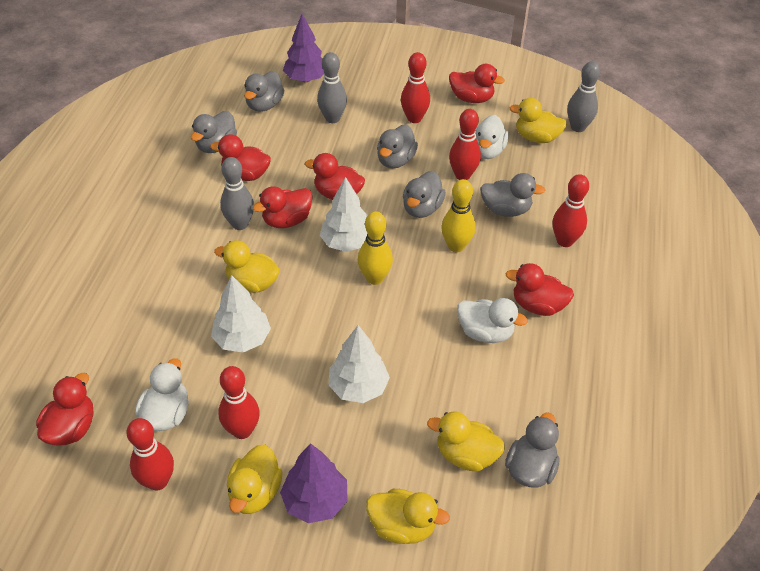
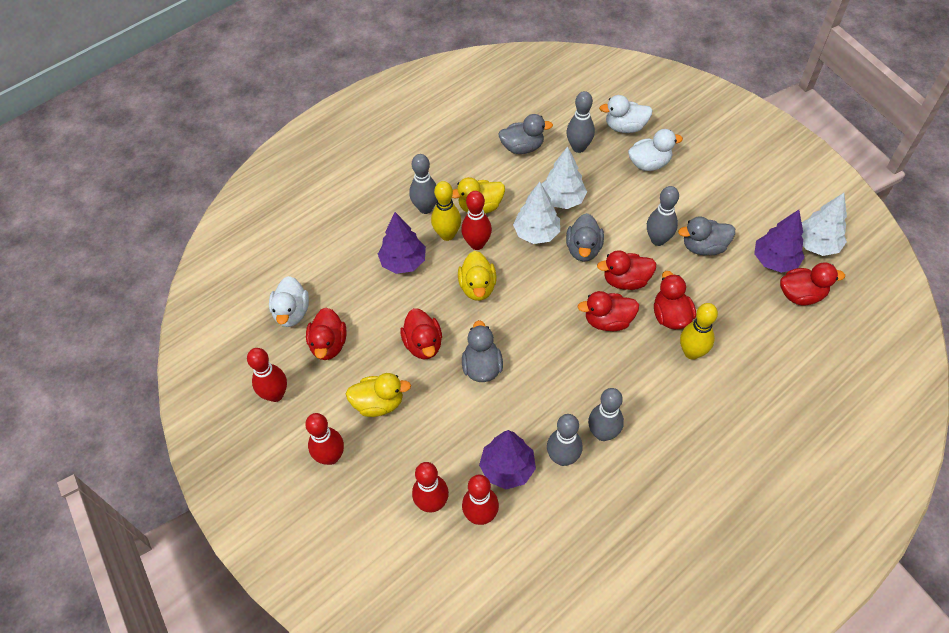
grey bowling pin: [220,157,254,230] [317,52,347,123] [567,61,600,132] = 3 -> [409,154,437,214] [547,414,582,466] [566,91,595,153] [588,388,624,441] [647,186,679,246] = 5
grey duck: [191,111,237,153] [244,71,285,112] [377,125,418,168] [403,171,446,218] [480,173,545,217] [505,412,560,488] = 6 -> [462,320,503,382] [498,114,553,154] [566,213,604,262] [678,217,735,255] = 4
purple tree: [280,443,348,523] [283,14,324,82] = 2 -> [378,212,426,274] [479,430,536,489] [754,210,805,273] = 3
yellow duck: [214,240,280,293] [227,445,283,514] [366,489,450,544] [427,411,505,472] [509,98,567,143] = 5 -> [346,373,411,417] [452,177,505,214] [458,251,497,301] = 3

